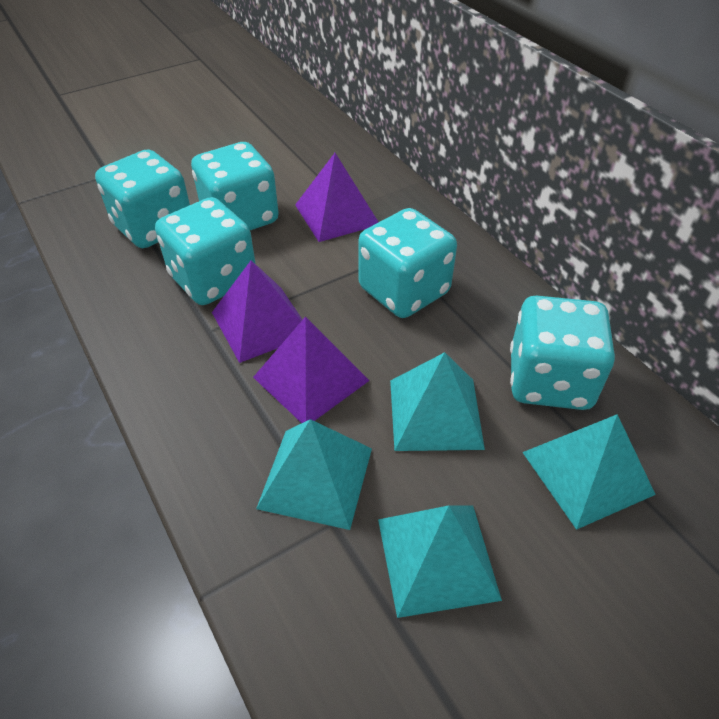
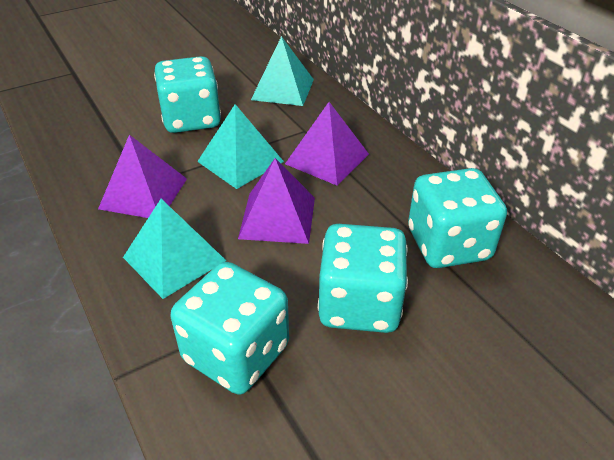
turquoise dice: [95,149,190,248] [155,197,256,305] [191,142,279,230] [358,208,457,318] [510,295,615,410] = 5 -> [154,56,221,133] [171,262,289,395] [318,224,408,333] [408,168,507,268] = 4
turquoise pyramid: [256,419,372,530] [378,505,502,618] [390,352,485,451] [522,414,656,530] = 4 -> [123,199,226,299] [197,104,284,189] [251,36,314,106] = 3

